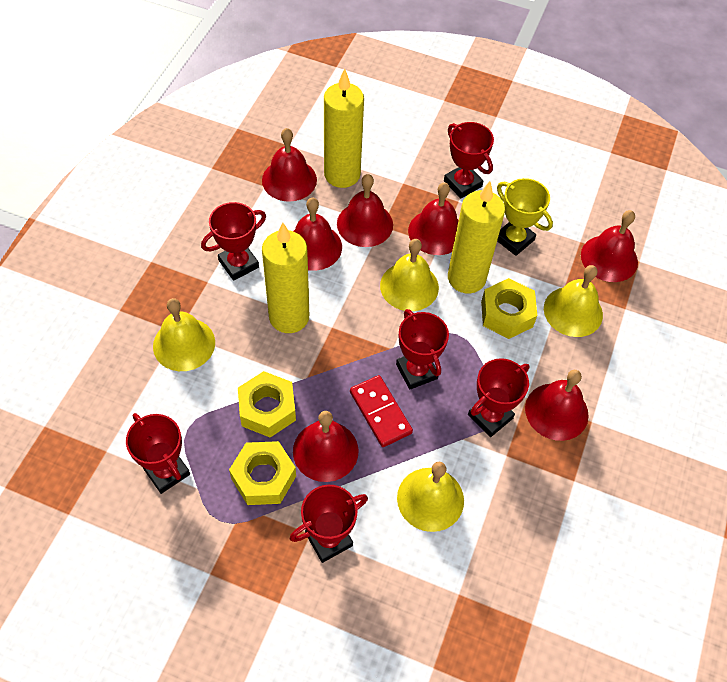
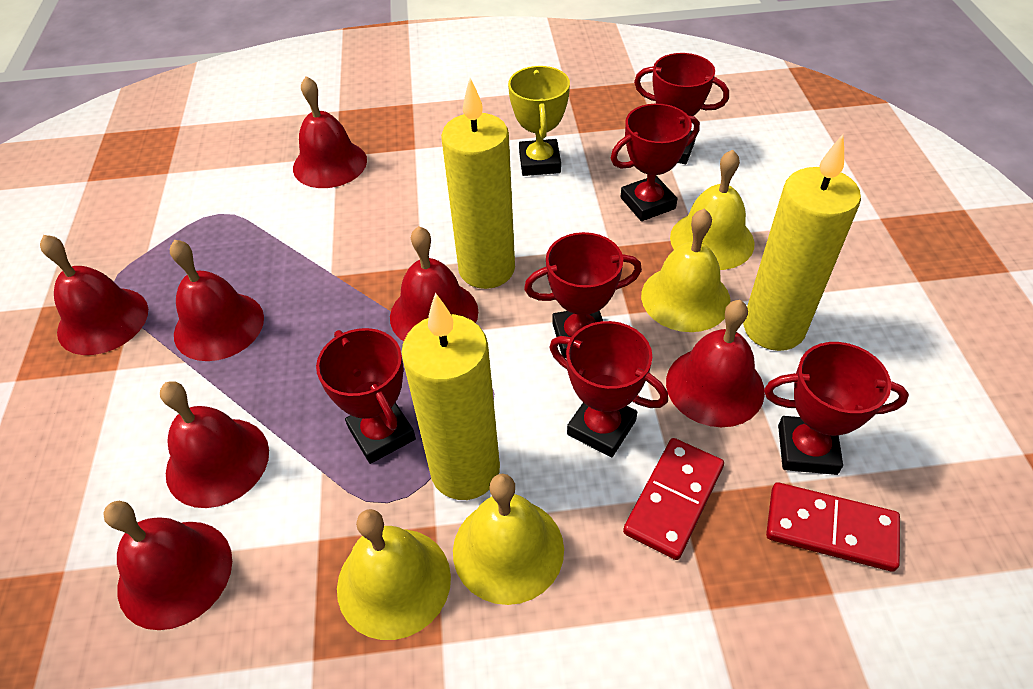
red domino: [350,375,413,447] = 1 -> [623,438,724,560] [766,482,900,572] = 2
yellow nut: [229,441,296,505] [238,371,296,438] [481,278,537,339] = 3 -> none = 0

